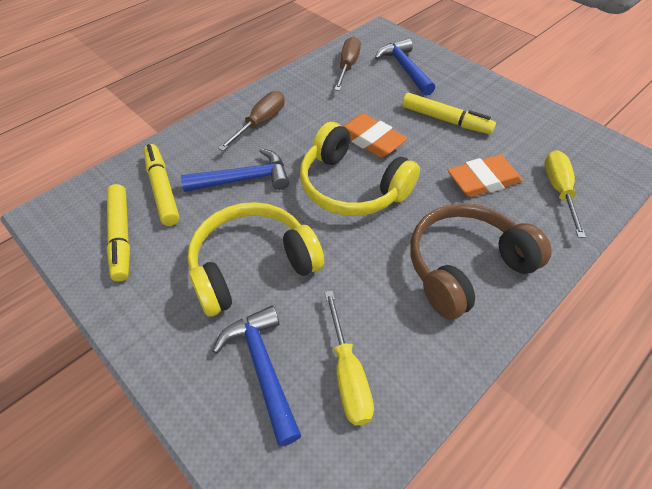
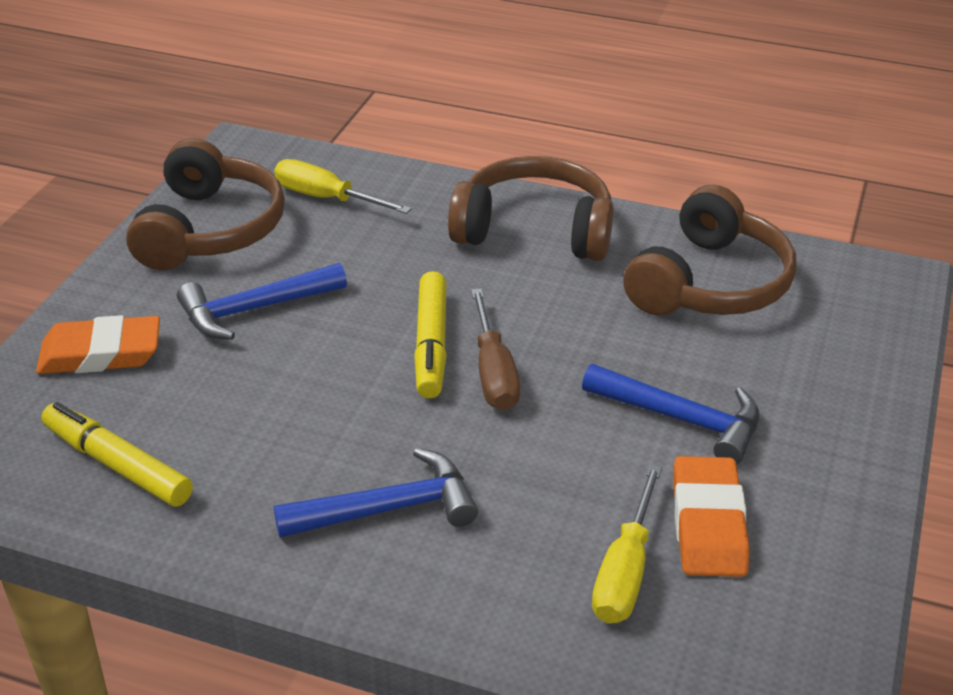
brown headphones: [410,203,552,320] = 1 -> [126,138,285,270] [448,156,614,261] [623,185,797,315] = 3
brown screwdriver: [218,91,285,151] [334,36,361,91] = 2 -> [471,288,520,410] = 1
yellow headphones: [187,202,324,316] [300,122,420,216] = 2 -> none = 0
yellow marker: [107,184,130,282] [144,144,180,226] [402,93,496,134] = 3 -> [41,402,193,507] [414,271,447,399] = 2

